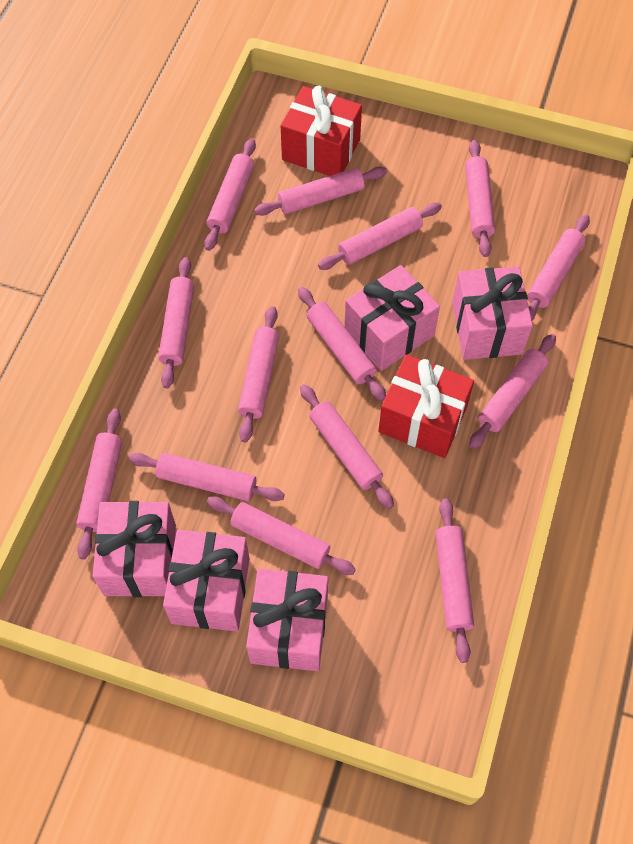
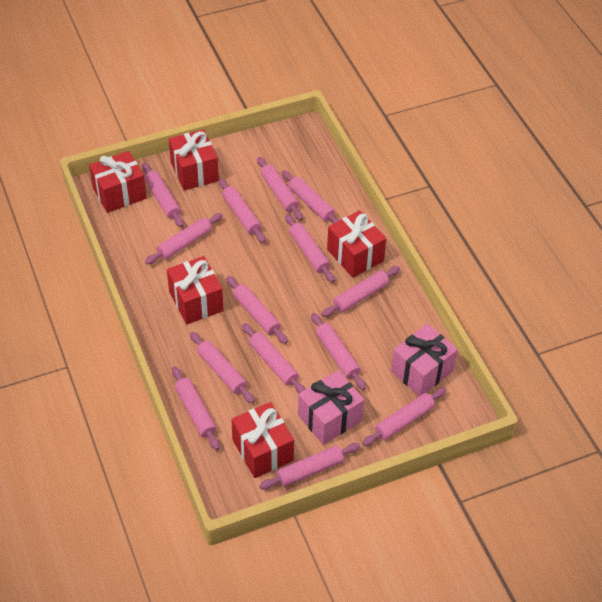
pink gift: [93,501,176,597] [163,530,249,632] [246,569,328,671] [344,265,440,371] [452,266,533,360] = 5 -> [298,370,364,445] [391,324,458,396] = 2
red gift: [281,86,362,176] [378,354,474,458] = 2 -> [89,151,147,213] [167,256,224,324] [169,129,219,190] [231,402,294,478] [327,210,386,278] = 5

